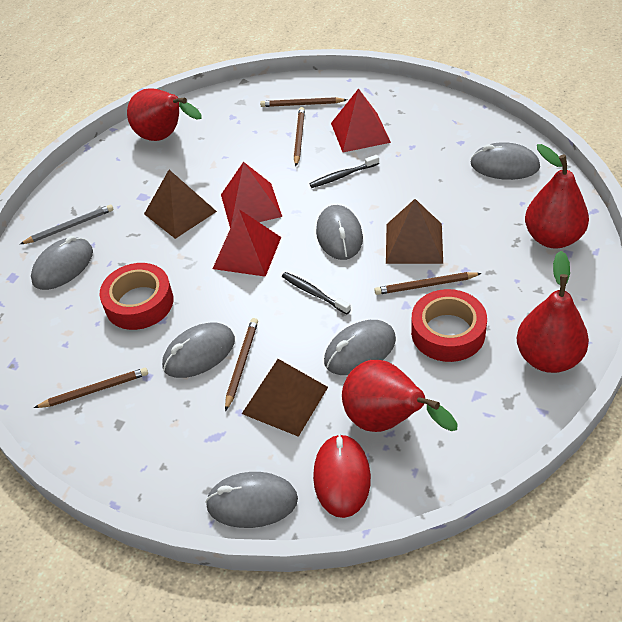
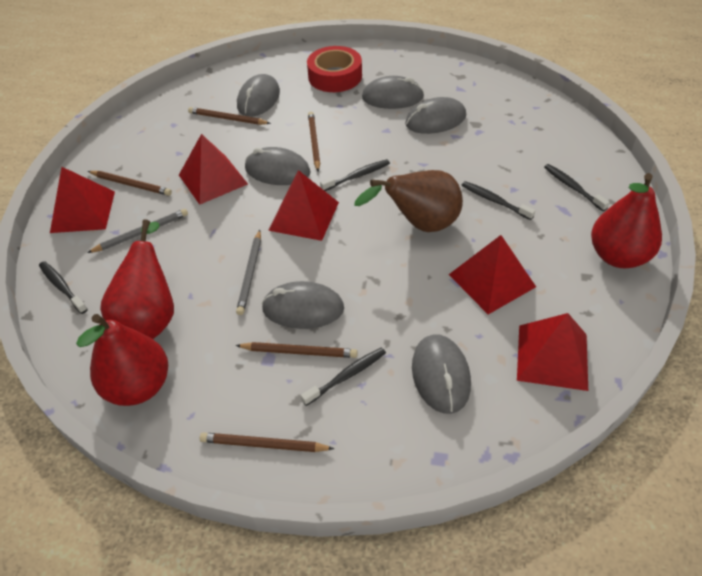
black toothbrush: [282,272,351,314] [309,155,379,188] = 2 -> [39,261,88,314] [301,347,386,406] [320,159,390,191] [462,181,535,220] [544,164,610,211] = 5
brown pear: none = 0 -> [354,170,463,232] = 1
brown pyramid: [144,170,217,239] [242,359,328,437] [386,199,443,264] = 3 -> none = 0
grey pencil: [20,204,114,244] = 1 -> [87,209,188,253] [236,230,261,315] = 2
red mouse: [313,434,371,518] = 1 -> none = 0
red pear: [127,88,201,141] [342,360,457,432] [516,251,589,373] [525,144,589,249] = 4 -> [76,314,168,406] [100,219,174,339] [591,173,662,268] = 3
red pyramid: [213,209,281,277] [221,162,282,228] [331,88,391,152] = 3 -> [50,167,115,233] [179,134,248,205] [268,170,339,241] [449,235,536,314] [517,313,588,391] = 5
red tape: [100,263,174,330] [411,289,487,362] = 2 -> [307,46,362,92] = 1

